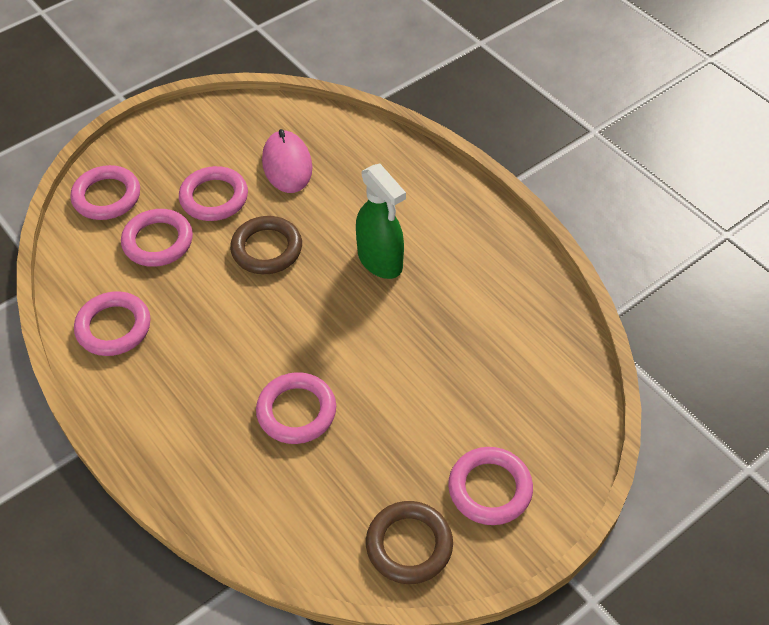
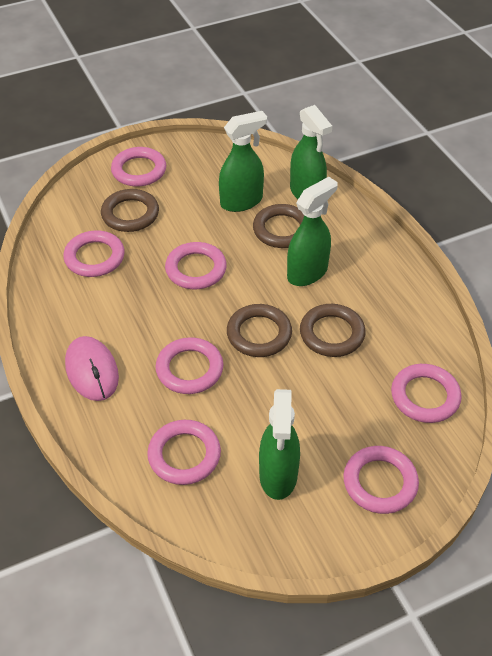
brown ring: [230,216,302,274] [366,501,453,584] = 2 -> [101,189,159,232] [227,304,292,357] [253,204,304,248] [300,304,366,357] = 4
green spray bottle: [356,164,406,279] = 1 -> [219,111,267,212] [259,389,300,500] [287,177,338,286] [290,105,332,199] = 4
pink ring: [71,165,140,220] [74,291,151,356] [121,209,193,267] [179,166,248,221] [256,372,336,444] [448,447,533,525] = 6 -> [63,230,125,277] [111,147,166,187] [147,420,221,485] [155,337,223,394] [165,242,227,289] [343,446,419,514] [391,364,462,423] = 7

